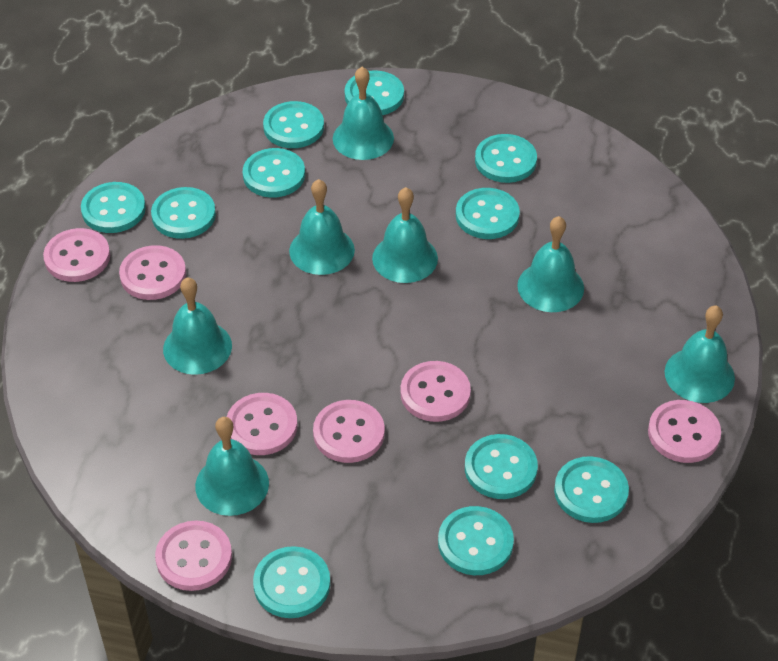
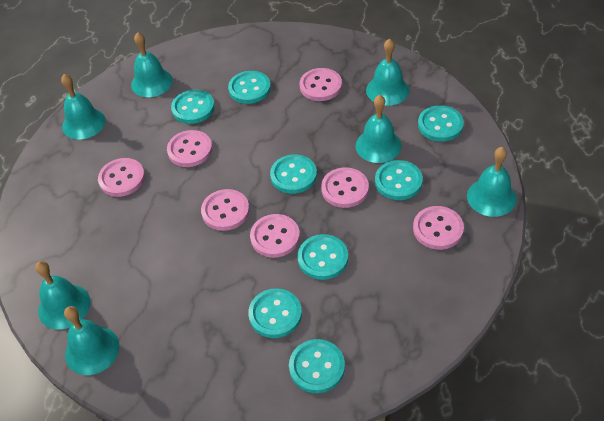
turquoise button: [81,182,146,233] [151,187,216,239] [243,148,305,198] [253,546,330,618] [263,101,324,148] [345,70,404,115] [438,506,514,575] [456,188,520,239] [465,434,538,499] [475,134,537,183] [554,456,629,523] = 11 -> [171,90,215,124] [228,71,271,104] [248,288,302,338] [270,154,317,194] [289,339,345,393] [297,234,348,280] [375,160,423,200] [418,105,464,142] = 8

